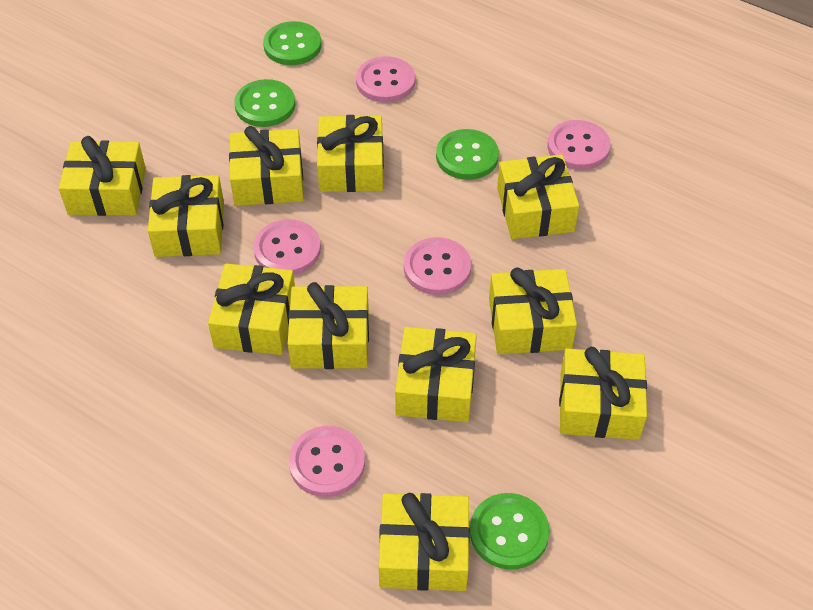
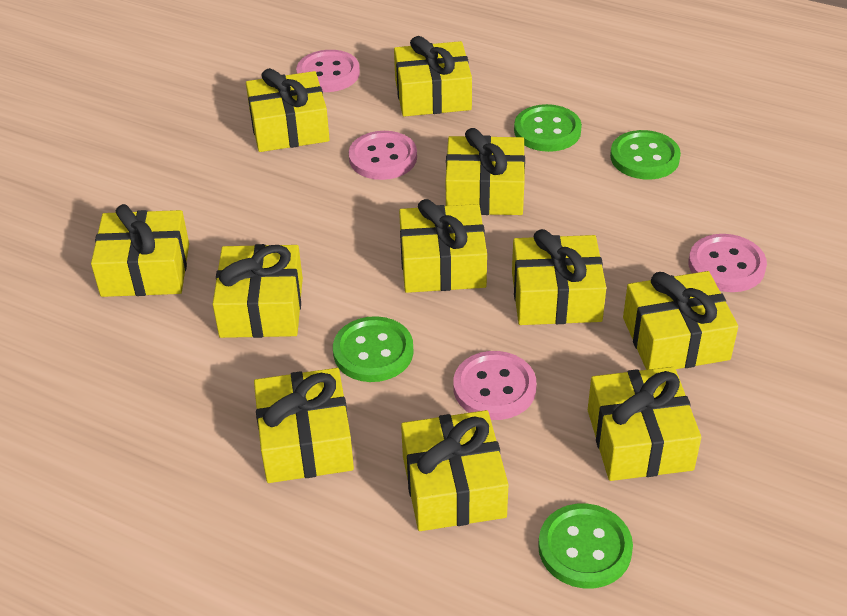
pink button: [253,219,321,275] [289,426,365,497] [356,56,415,103] [404,237,471,295] [548,120,611,170] = 5 -> [296,50,360,92] [349,131,417,180] [453,351,537,420] [689,234,767,292] = 4

